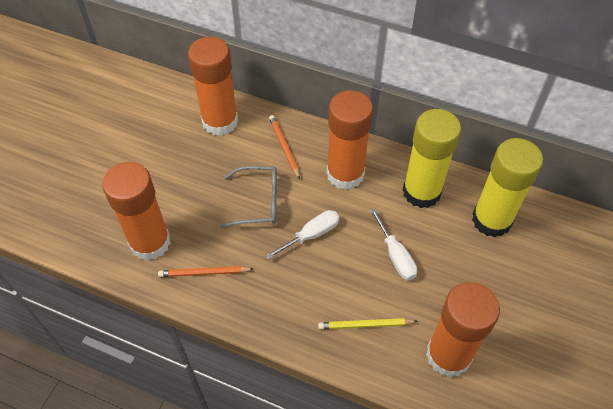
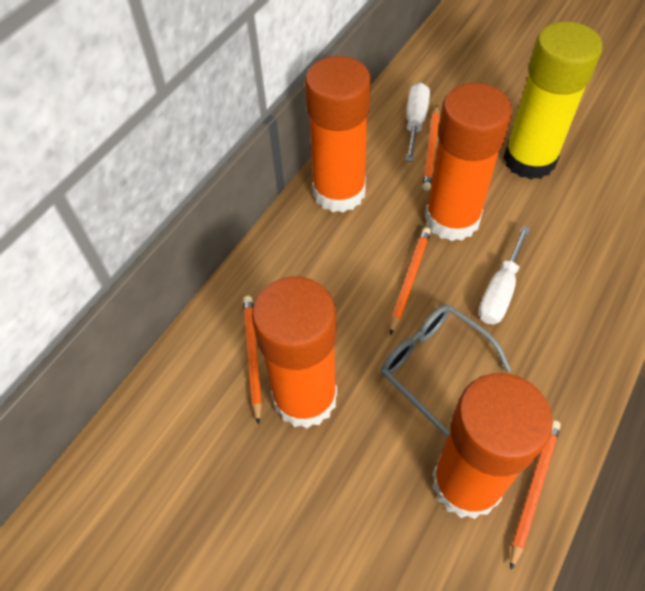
orange pencil: [158,266,253,277] [269,115,300,179] = 2 -> [243,296,262,425] [390,227,431,335] [422,105,439,191] [510,420,561,570] = 4
yellow glue stick: [403,109,461,208] [472,138,543,238] = 2 -> [503,21,602,180] = 1
yellow pencil: [318,318,418,329] = 1 -> none = 0

